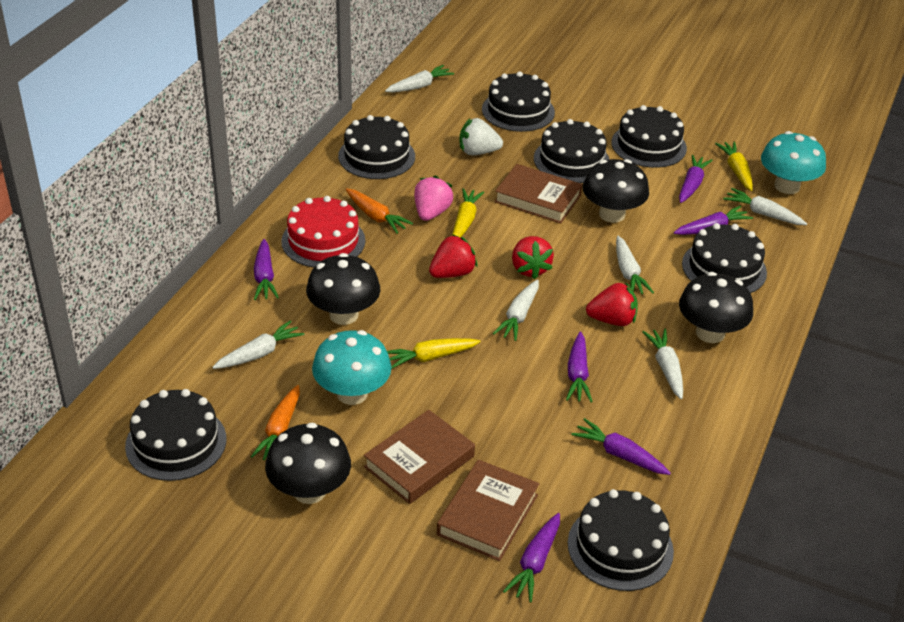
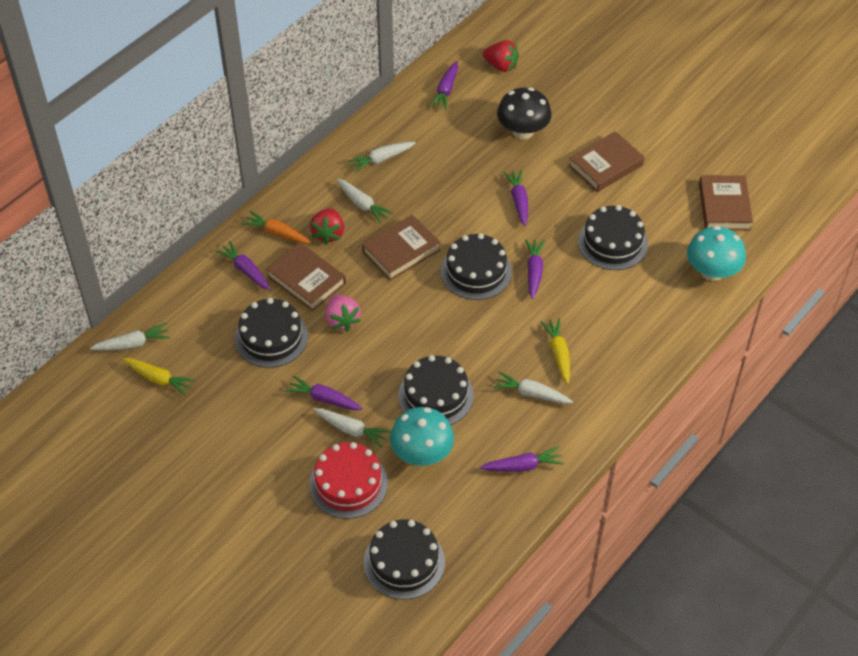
black cake: [125,389,226,481] [338,115,415,179] [482,71,555,132] [534,119,610,183] [568,489,674,591] [611,105,687,168] [682,223,767,293] = 7 -> [235,298,308,368] [364,519,445,599] [398,355,474,425] [441,233,512,300] [578,205,648,270] = 5
black mushroom: [265,422,351,504] [306,253,380,325] [583,159,649,223] [679,272,753,343] = 4 -> [497,87,552,139] = 1
brown book: [364,410,475,504] [437,460,539,561] [494,164,582,224] = 3 -> [266,242,346,311] [362,215,441,281] [569,131,644,192] [699,175,753,230] = 4
orange carrot: [251,385,300,460] [346,188,413,234] = 2 -> [241,211,311,243] = 1
red strawberry: [429,234,477,278] [512,236,554,280] [586,283,638,326] = 3 -> [310,208,344,245] [483,40,519,72] = 2
white carrot: [212,320,304,369] [385,65,454,92] [493,279,539,341] [616,236,654,294] [642,329,683,399] [723,188,807,225] = 6 -> [90,323,170,350] [314,408,391,448] [337,179,394,224] [347,142,416,173] [493,371,573,404] = 5
white strawberry: [459,118,503,155] = 1 -> none = 0
yellow carrot: [387,338,480,369] [452,188,484,238] [715,141,753,191] = 3 -> [123,358,196,396] [541,318,570,384] = 2

